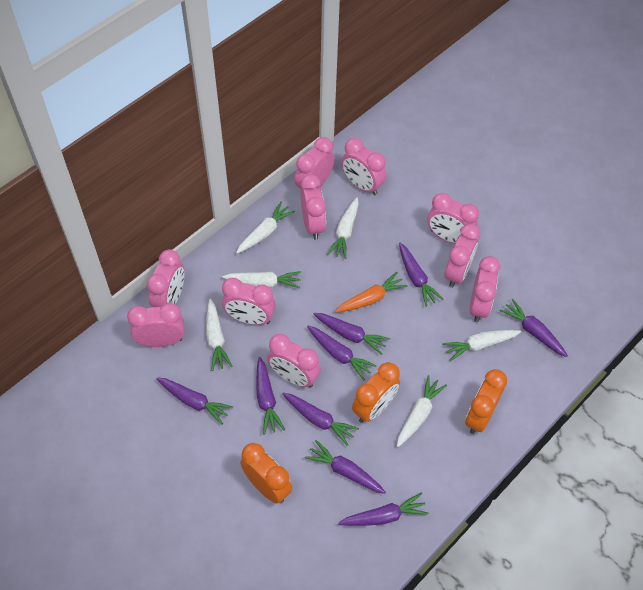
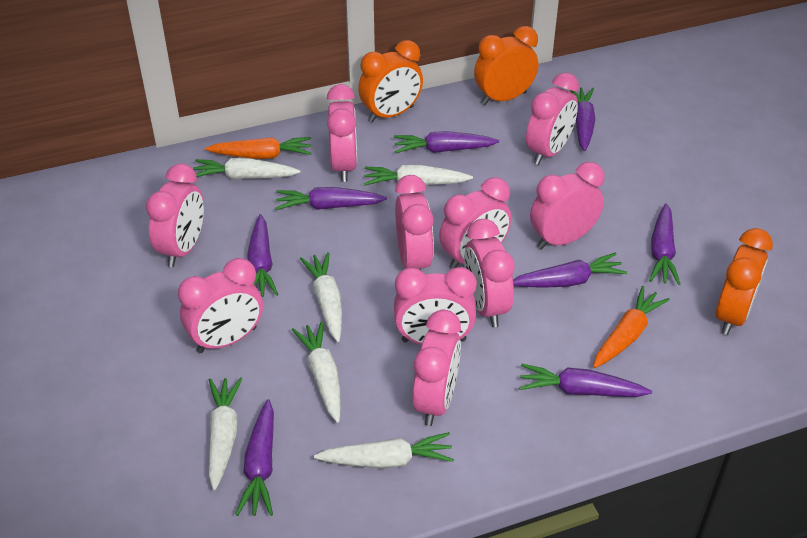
orange carrot: [334,272,408,313] = 1 -> [206,137,311,159] [593,286,670,368] = 2
purple carrot: [156,377,233,424] [256,357,285,435] [282,393,359,446] [305,440,386,494] [307,326,376,380] [314,313,390,355] [338,493,428,526] [399,243,443,307] [500,299,568,357] = 9 -> [235,399,274,516] [247,214,279,297] [275,187,387,210] [394,131,499,153] [513,252,627,288] [519,364,652,397] [570,87,596,151] [649,203,680,285] = 8

